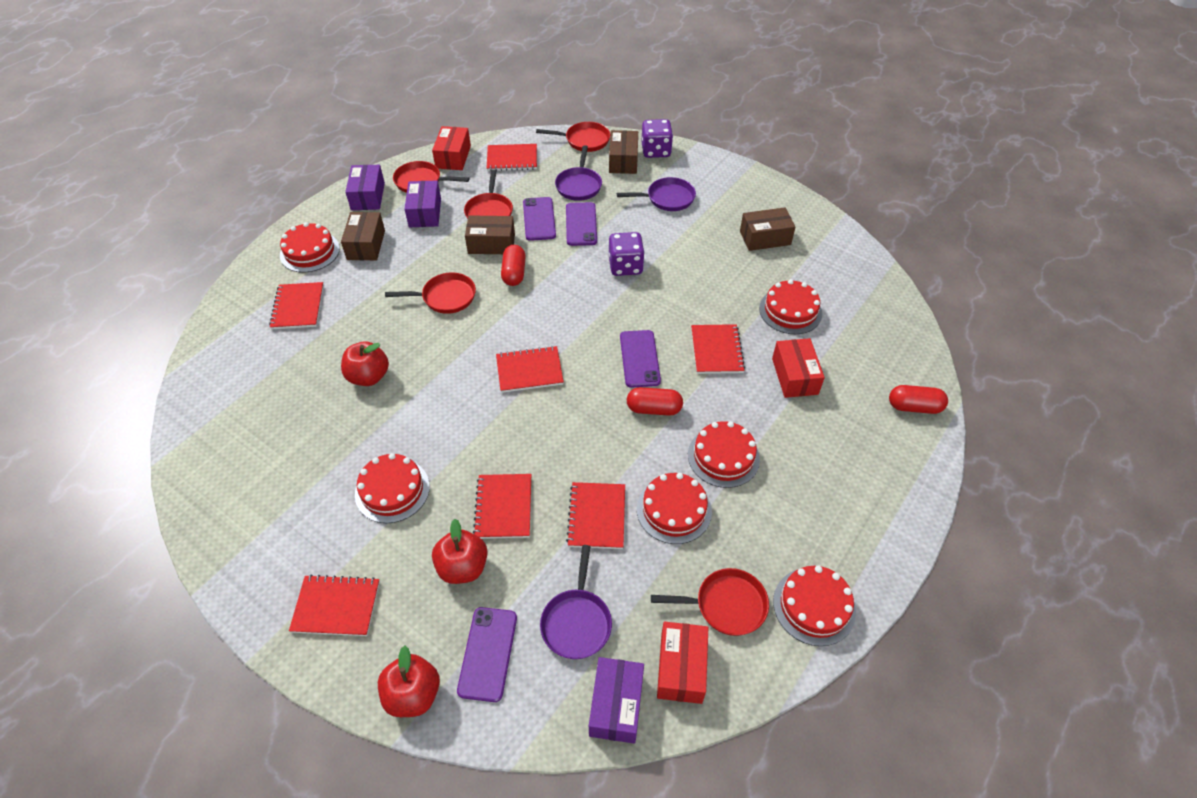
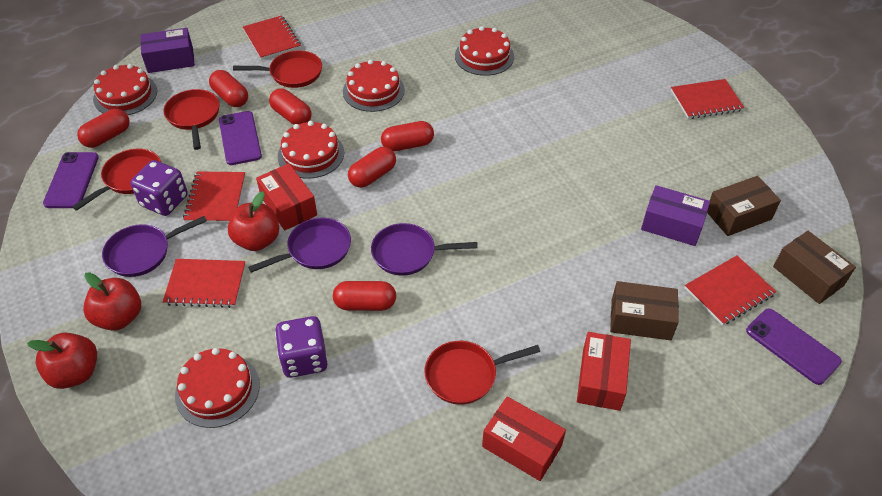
brown box: [341,212,385,260] [465,215,515,254] [609,130,638,174] [740,207,796,251] = 4 -> [610,281,679,340] [707,176,781,236] [773,231,856,304] = 3
purple box: [345,165,385,210] [405,180,441,227] [589,657,644,744] = 3 -> [140,28,195,73] [641,185,710,246] = 2
purple phone: [457,607,517,702] [523,197,556,241] [566,202,597,246] [620,330,661,388] = 4 -> [43,152,99,208] [219,111,262,165] [746,309,842,385] = 3
red cake: [280,222,340,273] [355,453,430,523] [637,473,712,544] [688,421,760,488] [759,279,822,334] [773,566,856,646] = 6 -> [93,64,157,115] [175,348,260,428] [278,121,344,178] [343,60,405,112] [455,26,514,76] = 5
red capsule: [501,245,526,286] [627,387,683,416] [889,385,948,414] = 3 -> [77,109,130,148] [209,70,248,107] [269,89,312,125] [333,281,396,311] [348,147,396,188] [381,121,434,151] = 6
red notebook: [269,282,324,329] [289,575,380,636] [473,474,531,539] [487,144,537,171] [496,346,564,393] [566,482,625,549] [691,324,745,374] = 7 -> [163,259,246,308] [183,172,246,223] [243,15,301,60] [671,79,744,119] [685,256,776,326] = 5
red pan: [385,272,476,314] [393,161,469,193] [464,170,513,219] [536,122,610,152] [651,568,769,636] = 5 -> [72,149,161,211] [164,89,220,150] [233,50,322,88] [425,341,540,405] = 4

